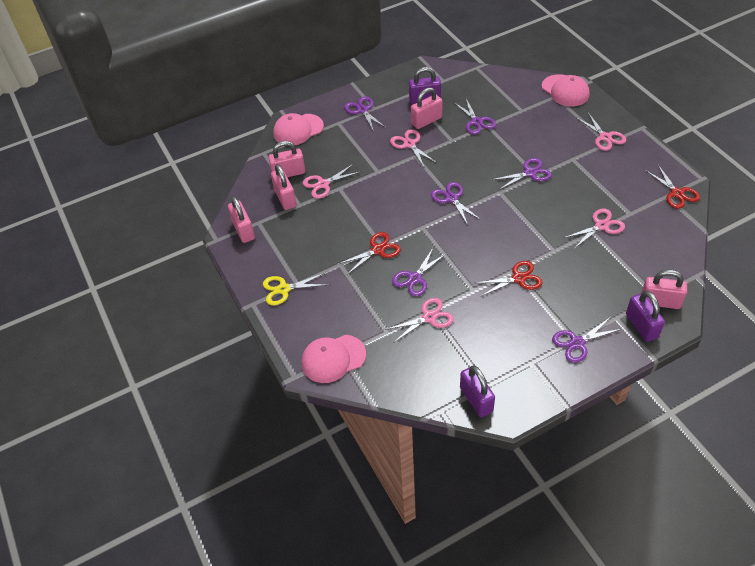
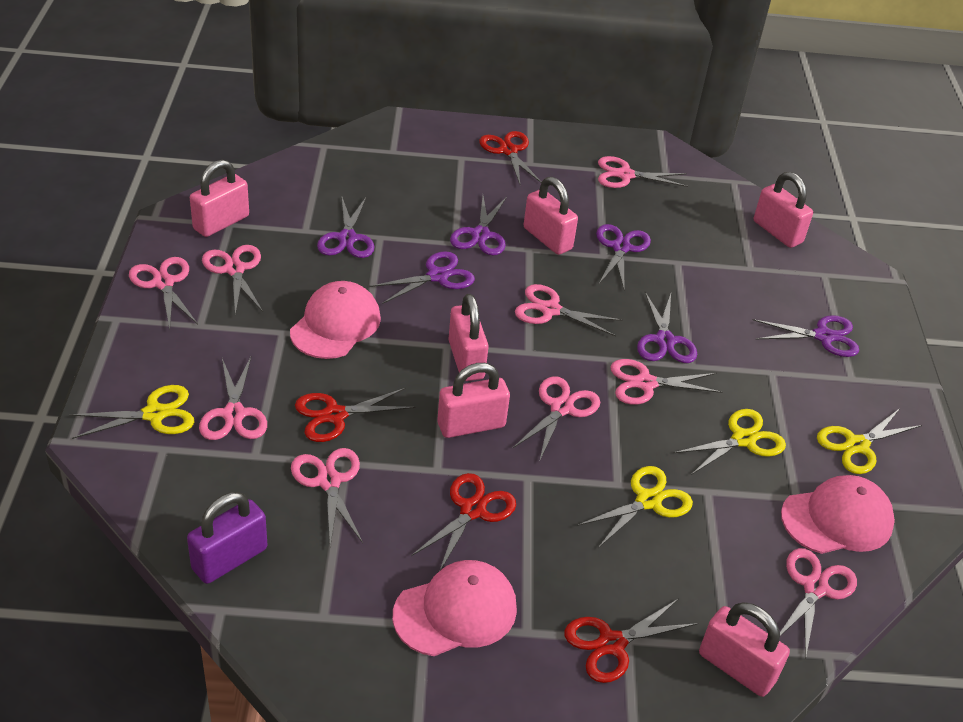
pink padlock: [228,196,255,243] [268,141,305,177] [271,164,296,210] [411,87,443,129] [641,270,687,309] = 5 -> [190,160,249,237] [437,363,510,438] [448,294,489,381] [524,177,578,255] [699,602,790,697] [754,172,813,248] = 6
pink scissors: [303,164,360,199] [385,298,454,342] [390,129,437,167] [564,208,625,249] [577,113,626,151] = 5 -> [129,257,198,329] [199,357,267,440] [202,245,263,315] [291,448,363,546] [513,376,600,462] [515,284,623,336] [598,156,688,188] [610,359,723,405] [780,548,857,659] = 9
purple padlock: [409,67,441,104] [460,366,495,417] [626,291,665,342] = 3 -> [187,492,267,584] = 1
red scissors: [338,232,401,275] [476,261,543,296] [645,165,700,209] = 3 -> [295,388,415,442] [411,473,516,570] [479,131,542,184] [564,598,698,683] = 4
yellow scissors: [263,273,326,305] = 1 -> [69,385,194,439] [577,466,693,548] [673,409,786,475] [817,408,922,474] = 4

